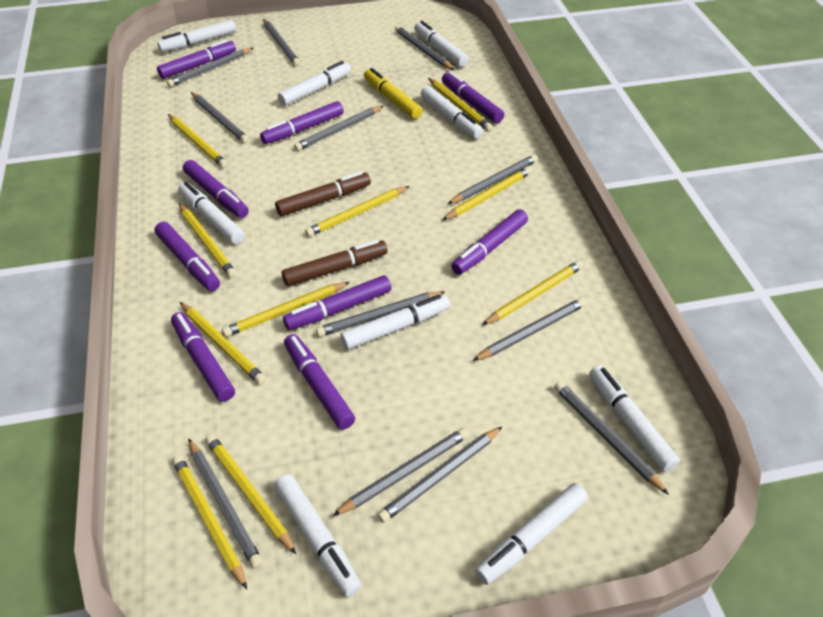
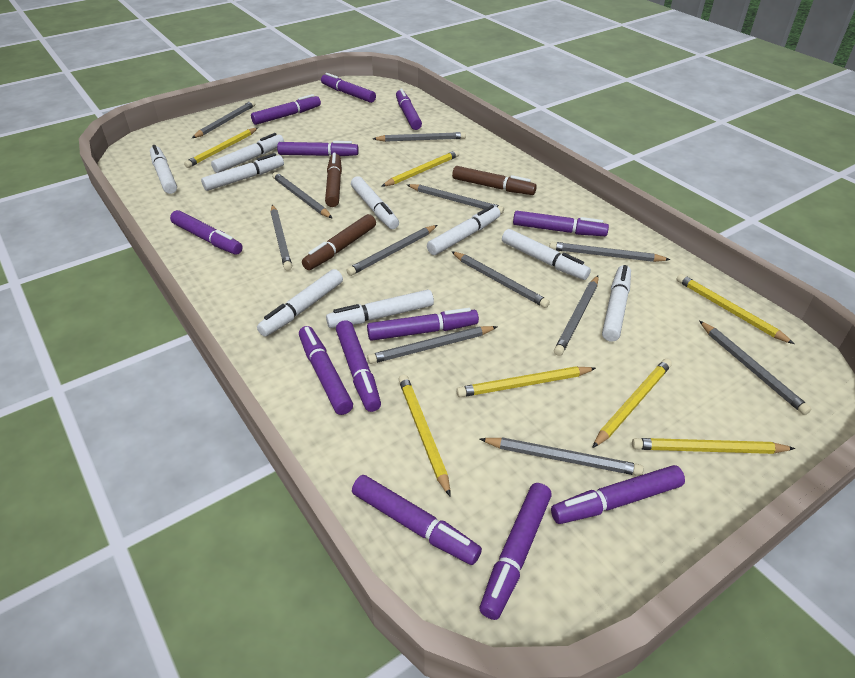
brown marker: [275,171,371,216] [282,240,388,286] = 2 -> [302,214,376,270] [325,153,342,207] [452,166,537,195] = 3
purple marker: [155,222,220,291] [157,39,236,79] [171,312,235,402] [183,160,249,218] [260,101,344,144] [283,275,391,330] [284,334,355,430] [442,71,504,123] [451,209,528,275] = 9 -> [170,210,243,255] [251,94,321,125] [277,141,359,156] [299,326,353,415] [321,73,376,103] [336,320,381,412] [352,475,482,565] [367,308,479,341] [396,88,422,130] [480,483,552,620] [513,211,609,236] [551,465,685,524] = 12
yellow marker: [364,68,422,119] = 1 -> none = 0
yellow pencil: [168,114,228,168] [172,455,247,589] [179,204,237,278] [180,302,266,385] [205,434,296,554] [222,282,350,337] [305,186,409,237] [428,78,492,131] [442,167,532,220] [482,260,583,325] = 10 -> [184,128,258,168] [382,150,459,186] [398,375,451,497] [456,366,596,397] [592,359,672,448] [632,438,795,454] [677,274,794,344] = 7

